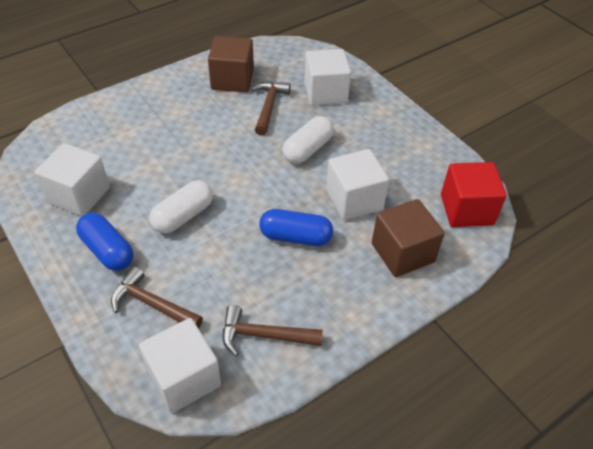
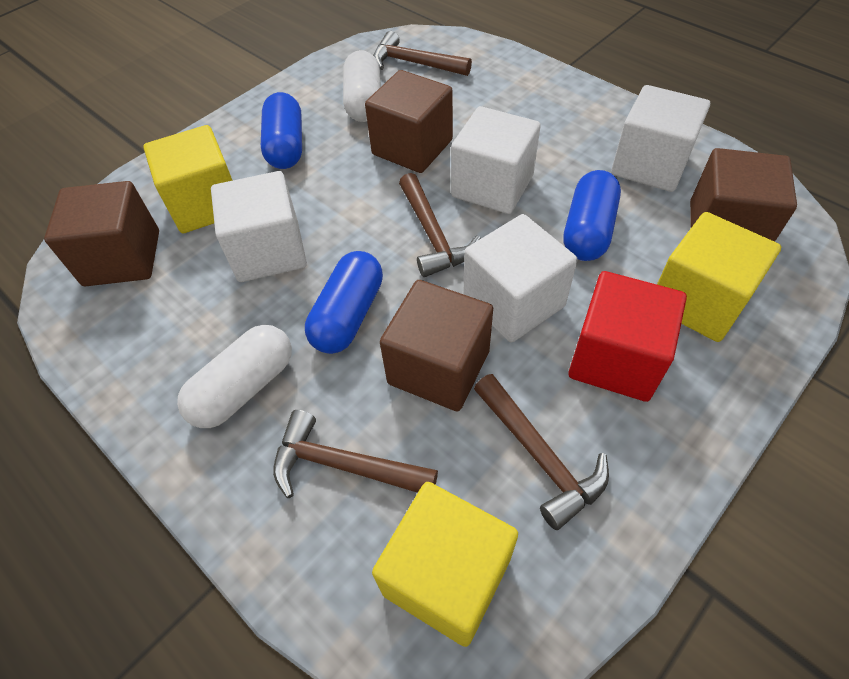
blue capsule: [76,213,133,271] [259,209,333,246] = 2 -> [261,92,302,169] [305,251,383,354] [563,170,621,261] = 3
brown cube: [208,36,254,93] [372,199,445,277] = 2 -> [44,181,159,286] [365,70,453,173] [380,280,493,412] [690,148,797,242] = 4
brown hammer: [111,266,203,329] [223,305,323,356] [251,81,291,135] = 3 -> [273,410,438,498] [373,31,472,76] [399,173,481,277] [474,374,609,530] = 4
yellow cube: none = 0 -> [143,125,233,233] [372,482,518,647] [657,212,781,342] = 3

